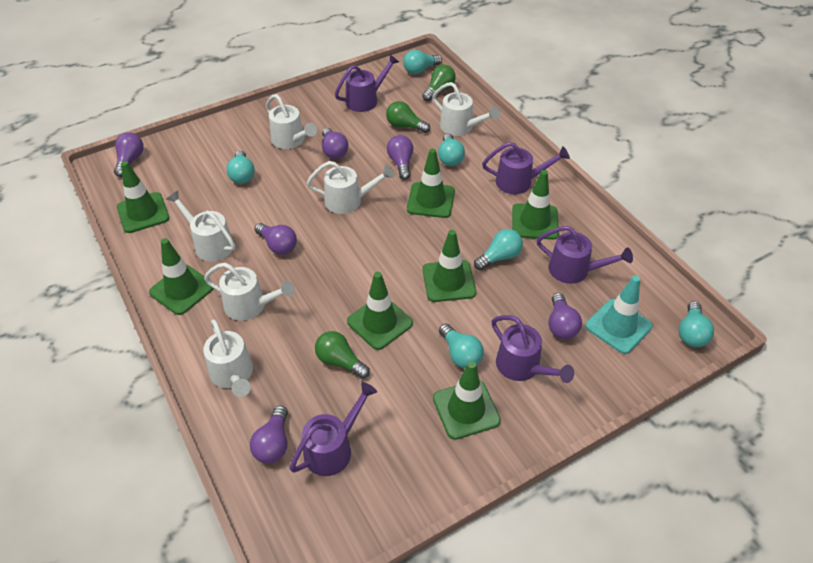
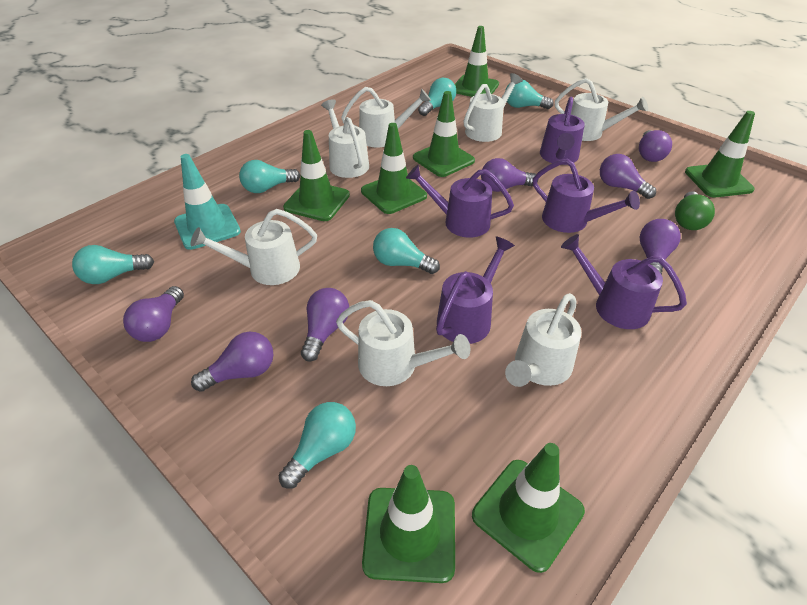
green light bulb: [315,331,370,379] [386,101,430,133] [422,65,456,101] = 3 -> [675,191,715,230] = 1
purple light bulb: [114,132,144,177] [250,406,288,463] [255,223,297,255] [322,128,348,159] [387,135,413,180] [548,293,582,339] = 6 -> [123,286,184,342] [191,332,273,392] [301,288,349,361] [481,158,538,192] [600,154,656,199] [639,130,672,162] [639,219,681,275] = 7
white watering can: [166,191,235,261] [203,319,253,397] [204,263,295,321] [266,94,317,149] [307,161,394,214] [432,82,500,136] = 6 -> [190,209,317,285] [321,99,369,178] [336,300,471,386] [341,87,431,148] [464,73,523,142] [505,293,581,387] [555,78,648,141] = 7

